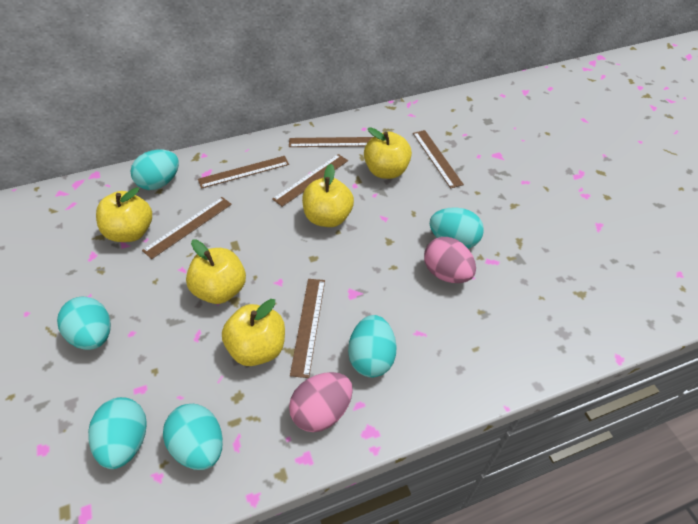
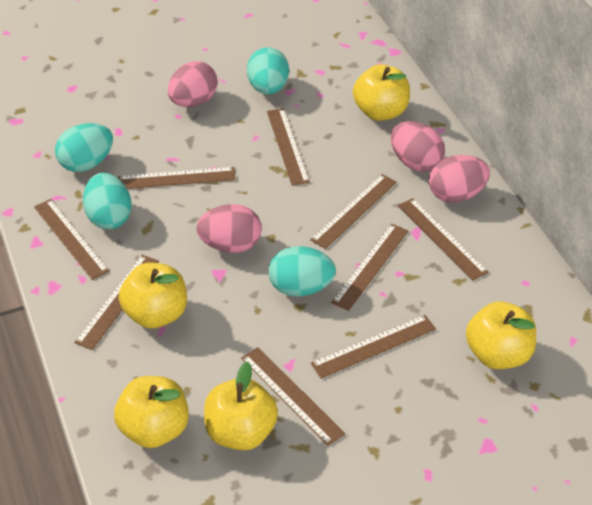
brown ruler: [142,197,232,259] [198,156,289,189] [272,154,348,207] [289,137,373,147] [290,279,325,378] [413,130,464,189] = 6 -> [34,199,109,280] [74,255,159,350] [118,167,236,189] [241,347,345,446] [267,108,310,186] [310,174,397,249] [311,315,436,378] [331,223,408,311] [398,198,489,281] = 9
pink egg: [289,372,353,432] [424,237,476,283] = 2 -> [168,61,218,107] [196,204,262,253] [391,121,445,172] [429,155,490,203] = 4
turquoise egg: [57,297,111,350] [88,397,147,469] [130,149,179,190] [163,404,223,470] [348,315,397,377] [430,207,484,249] = 6 -> [55,123,113,172] [83,173,132,229] [247,47,289,95] [269,246,336,297] = 4

